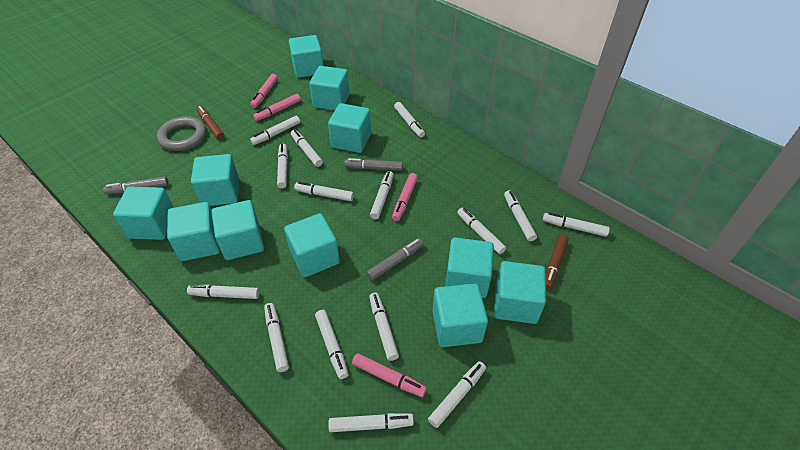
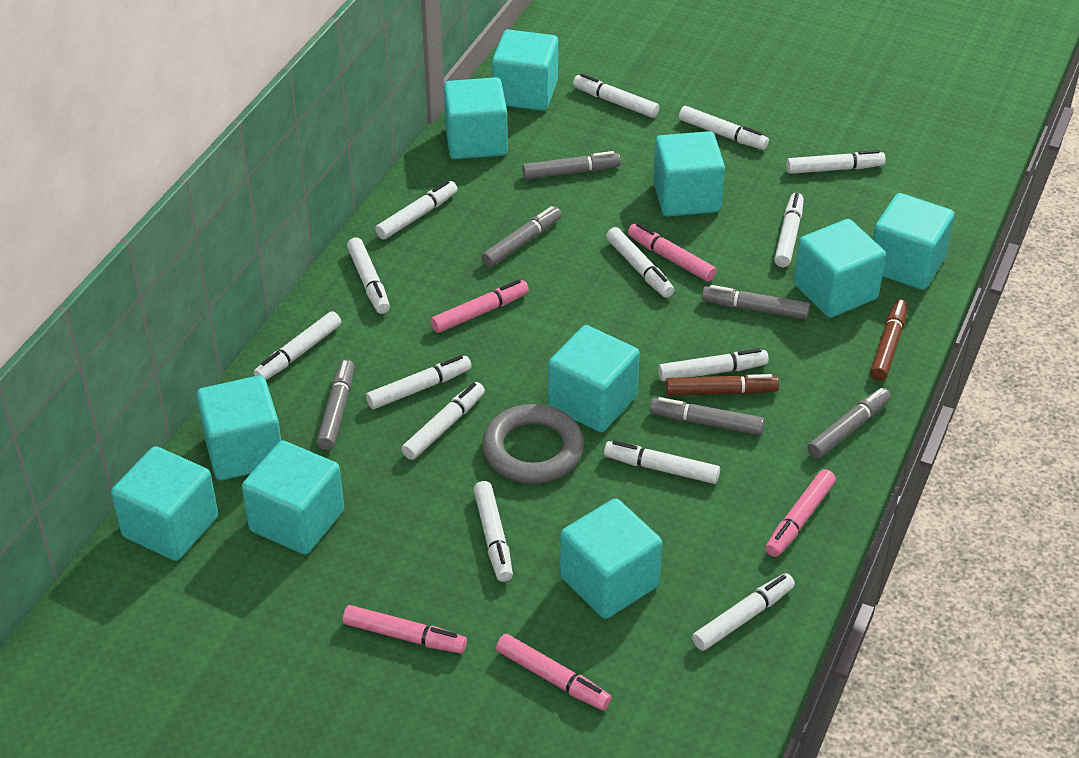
grey marker: [103,176,168,194] [345,158,403,171] [366,238,423,281] = 3 -> [316,360,354,450] [481,206,562,267] [522,151,621,180] [650,397,764,435] [702,285,810,319] [807,388,891,459] = 6
pink marker: [250,74,278,108] [253,94,301,121] [352,353,427,397] [392,173,418,221] = 4 -> [343,605,467,653] [431,280,529,333] [496,634,612,710] [628,223,717,282] [765,469,836,557] = 5
turquoise cube: [113,187,174,240] [167,202,220,261] [191,154,239,206] [211,200,264,260] [284,213,340,277] [289,35,324,78] [309,66,350,110] [328,103,371,153] [432,283,488,347] [445,237,494,298] [494,261,546,324] = 11 -> [111,446,218,561] [196,375,281,480] [242,441,344,555] [443,77,508,159] [492,29,558,111] [548,325,640,432] [560,498,662,619] [653,131,725,217] [794,219,886,318] [873,193,955,290] = 10
white marker: [187,285,259,299] [250,116,300,145] [264,303,289,372] [277,144,288,189] [291,130,323,167] [294,182,354,201] [315,310,349,379] [328,413,414,432] [369,292,399,361] [370,171,394,219] [394,102,425,137] [428,361,486,428] [457,208,506,254] [504,190,537,241] [543,213,610,237] = 15 -> [254,311,341,380] [347,237,390,314] [366,355,472,409] [375,180,458,239] [401,382,485,460] [473,481,513,582] [573,74,659,118] [604,441,720,484] [606,227,674,298] [658,349,769,382] [679,106,769,150] [692,573,795,651] [774,193,804,267] [786,150,886,174] = 14

